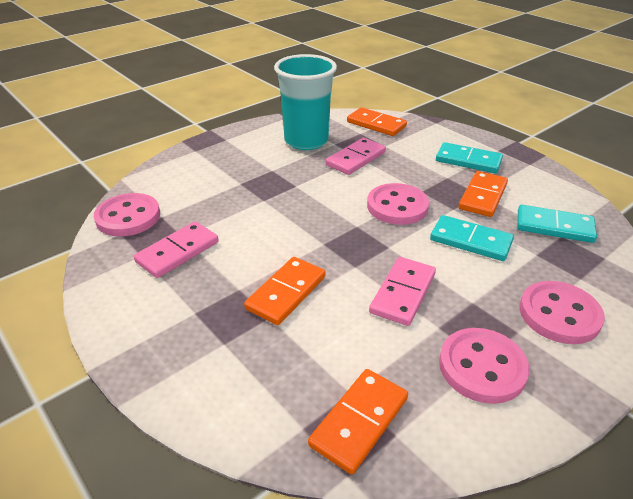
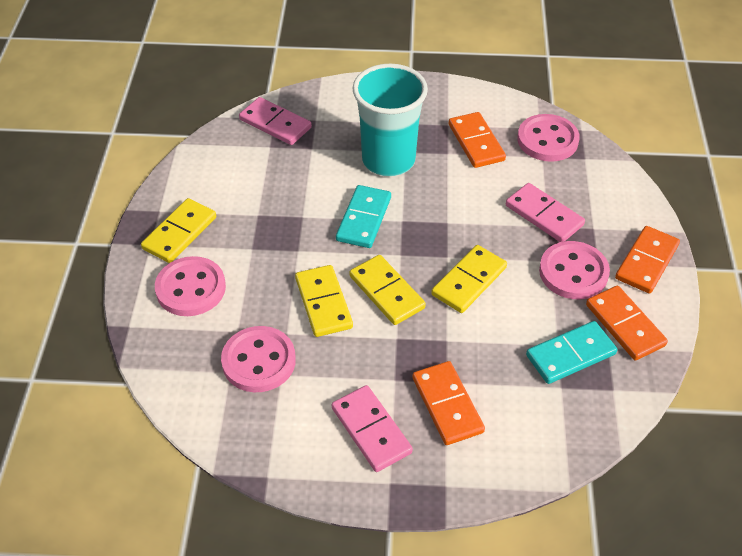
turquoise domino: [430,215,514,261] [436,142,503,173] [517,205,597,243] = 3 -> [336,185,391,248] [526,321,617,384] = 2
yellow domino: none = 0 -> [141,198,216,263] [295,265,353,337] [349,255,426,325] [431,245,507,313] = 4

